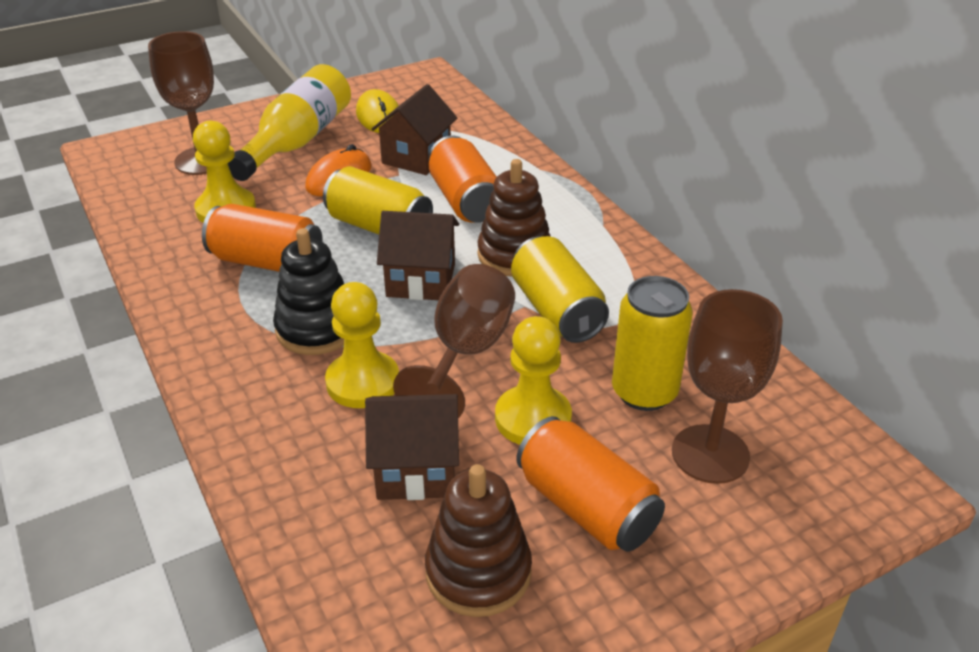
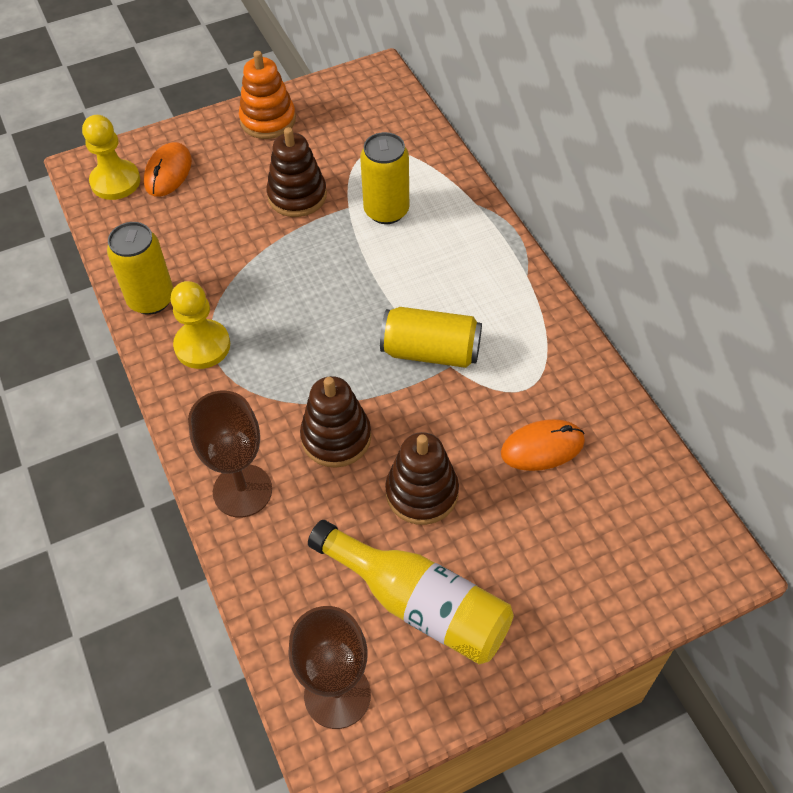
black stacking toy: [273,228,344,355] = 1 -> none = 0
brown goblet: [148,31,214,175] [393,264,515,418] [672,289,783,484] = 3 -> [188,390,272,518] [289,606,371,729] = 2
brown house: [365,394,459,500] [371,84,457,175] [377,211,459,300] = 3 -> none = 0
brown stacking toy: [425,464,532,617] [477,159,551,276] = 2 -> [266,127,327,217] [300,376,371,468] [385,432,459,525] = 3
orange can: [202,204,323,272] [428,136,497,223] [516,416,665,552] = 3 -> none = 0
orange mouse: [305,144,372,196] = 1 -> [144,142,192,197] [501,419,585,471] = 2
orange stacking toy: none = 0 -> [239,51,296,139] = 1
yellow mouse: [356,89,399,133] = 1 -> none = 0
yellow pawn: [193,121,256,223] [325,282,399,408] [495,316,572,445] = 3 -> [82,115,140,200] [171,281,230,369] = 2

